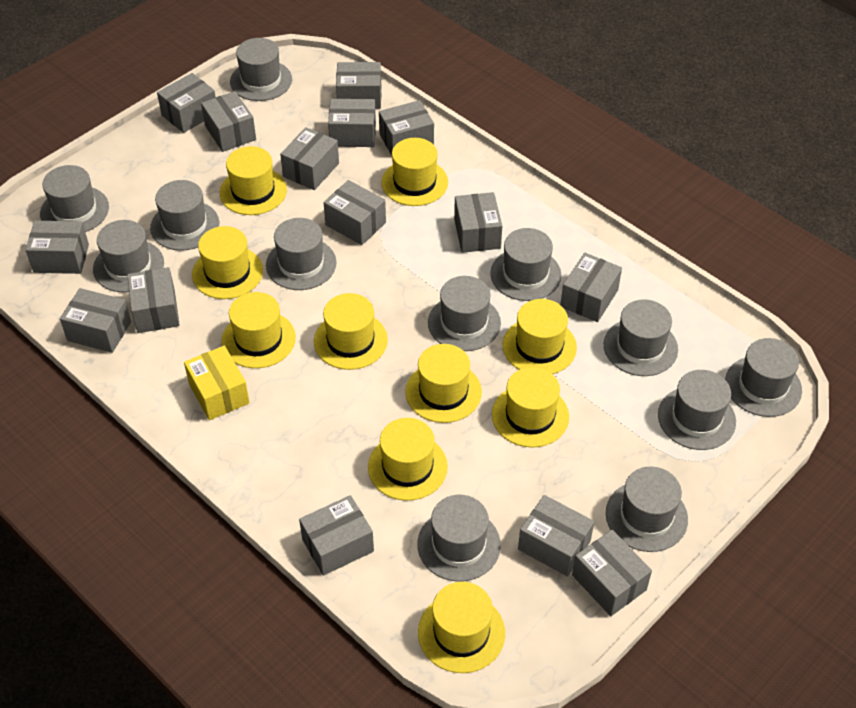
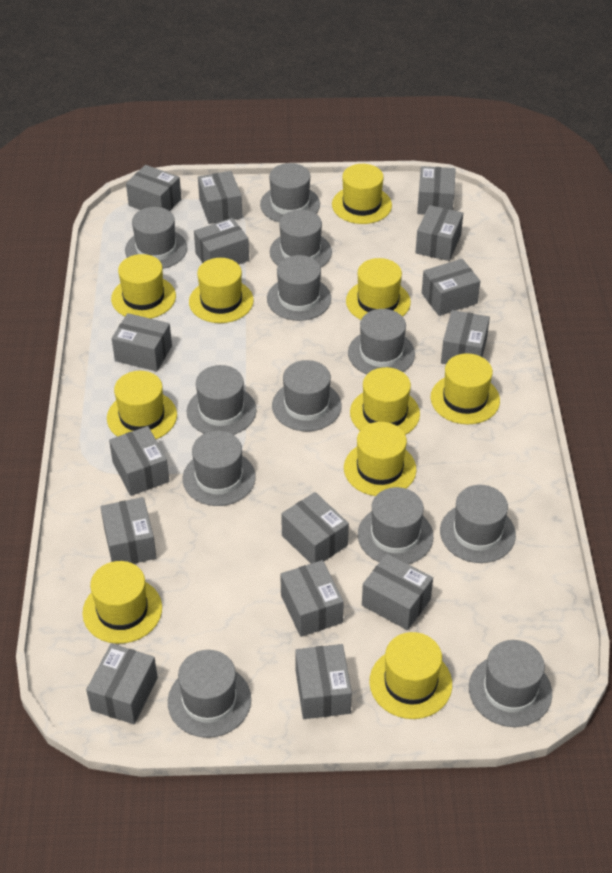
yellow box: [184,346,250,420] = 1 -> none = 0

